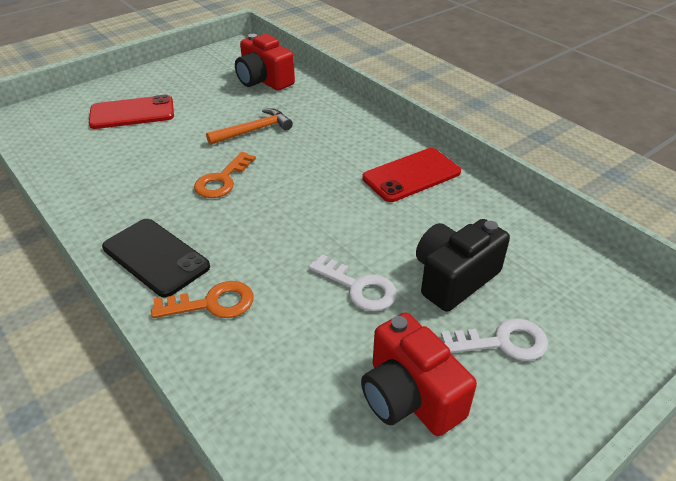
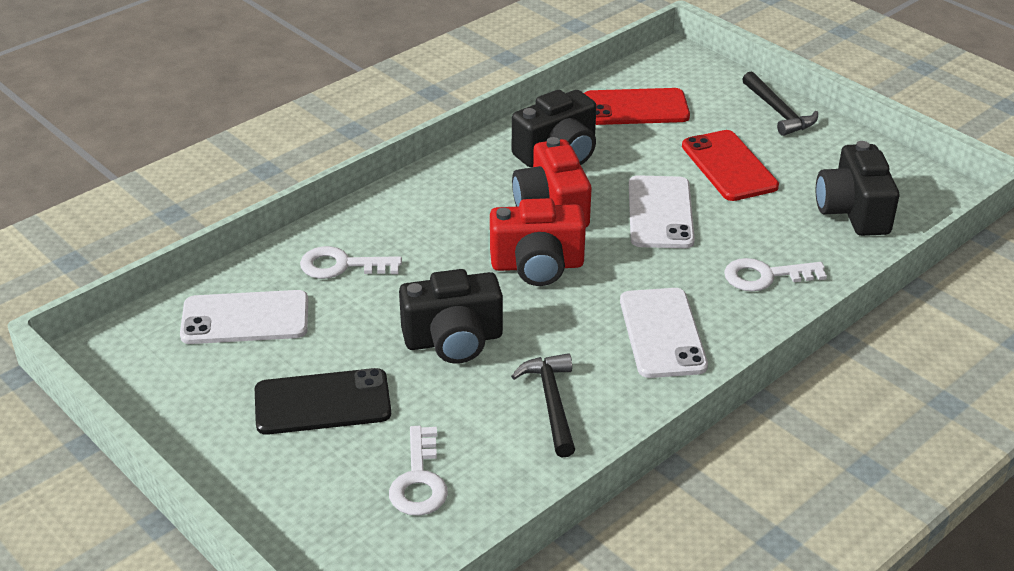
black camera: [416,219,510,312] = 1 -> [399,269,503,364] [512,90,596,167] [816,141,899,236] = 3
black hammer: none = 0 -> [511,353,575,457] [742,71,818,136] = 2
orange hammer: [206,108,293,145] = 1 -> none = 0
orange key: [151,281,254,318] [194,152,256,198] = 2 -> none = 0
white key: [309,254,397,311] [441,319,548,361] = 2 -> [300,246,402,279] [389,426,448,516] [724,258,827,291] = 3
white phone: none = 0 -> [180,290,308,344] [620,288,708,378] [629,175,695,248] = 3

